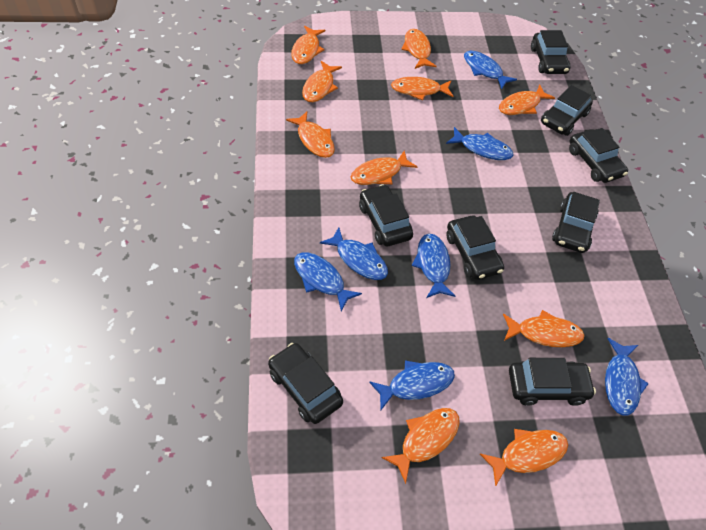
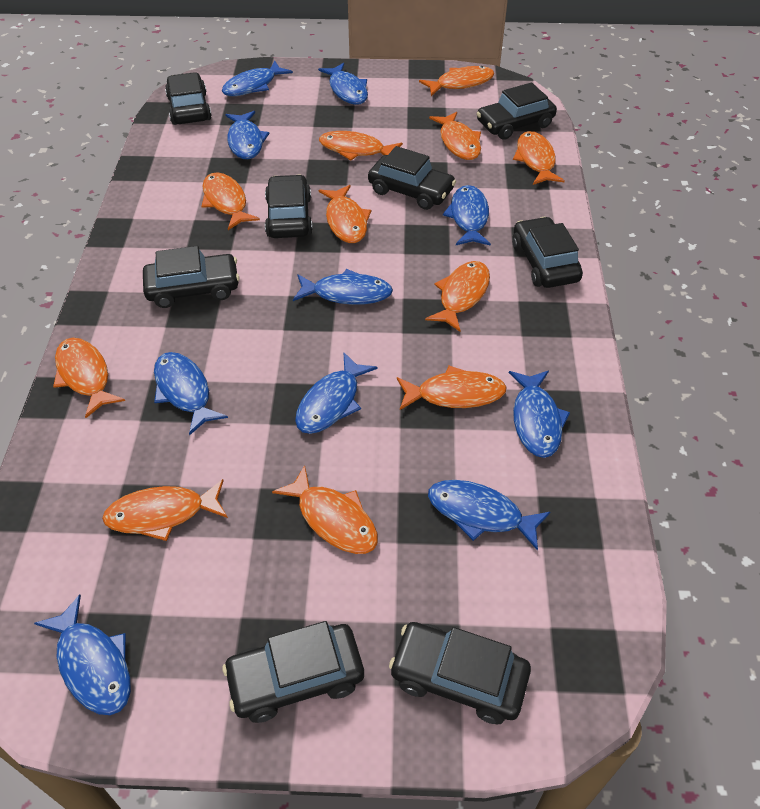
blue fish: [294,252,362,311] [320,227,388,280] [369,361,455,411] [412,234,455,298] [446,127,513,160] [464,51,517,89] [605,338,649,416] = 7 -> [34,594,131,715] [154,352,228,436] [222,61,293,96] [225,111,269,159] [293,269,393,305] [295,352,378,434] [318,63,368,105] [428,480,550,551] [443,185,491,246] [509,371,570,458] = 10
orange fish: [286,112,335,158] [291,26,325,64] [302,61,342,102] [351,151,417,185] [381,408,460,484] [391,77,453,101] [401,29,437,69] [480,429,568,487] [499,85,555,115] [503,310,585,347] = 10 -> [53,338,125,418] [102,479,228,541] [202,172,260,230] [272,465,378,554] [319,131,403,160] [319,185,371,243] [397,366,507,410] [419,66,494,96] [425,261,490,332] [429,112,481,160] [513,131,565,185] = 11

